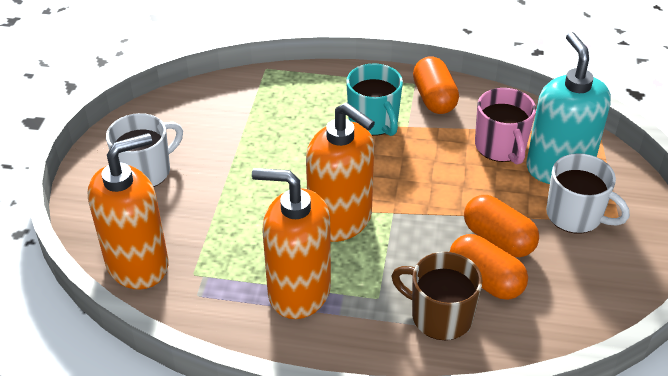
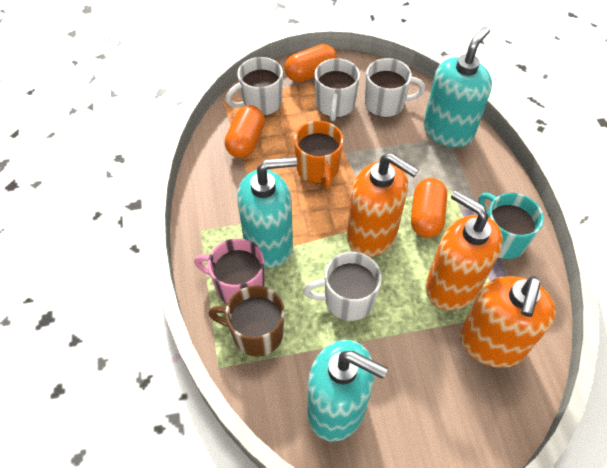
orange mug: none = 0 -> [294,121,343,189] = 1
turquoise soap dispenser: [526,32,611,184] = 1 -> [237,157,297,268] [307,340,388,442] [423,26,492,147] = 3
white mug: [106,113,183,187] [546,153,630,233] = 2 -> [226,57,283,116] [303,252,382,321] [314,58,360,121] [365,58,425,118] = 4

